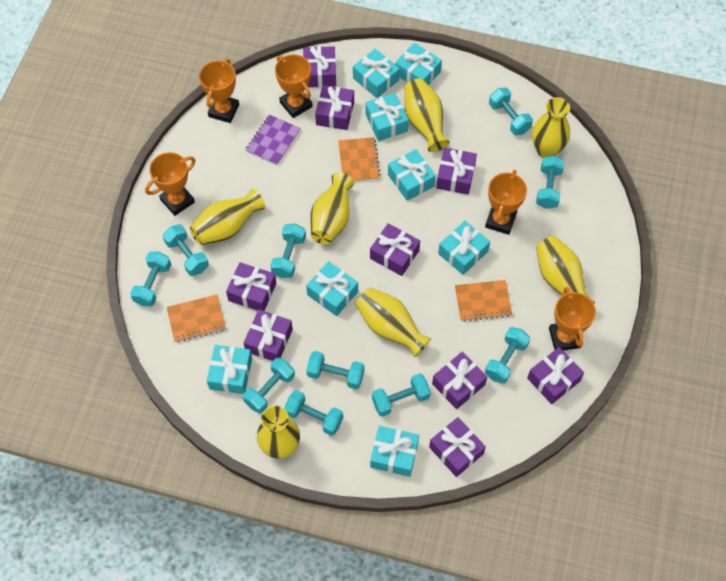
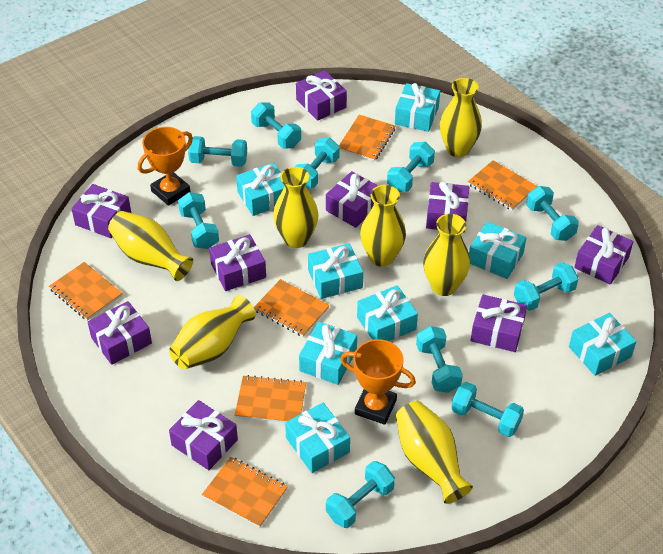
orange notebook: [167,295,226,342] [338,137,380,182] [455,280,512,322] = 3 -> [49,262,122,321] [202,457,288,528] [235,375,306,423] [254,279,330,337] [339,115,395,161] [468,160,537,210] = 6
orange trophy: [145,152,195,216] [199,59,239,123] [275,54,313,118] [485,170,527,235] [549,287,596,351] = 5 -> [138,127,193,206] [340,339,416,425] = 2
purple notebook: [246,115,301,165] = 1 -> none = 0

